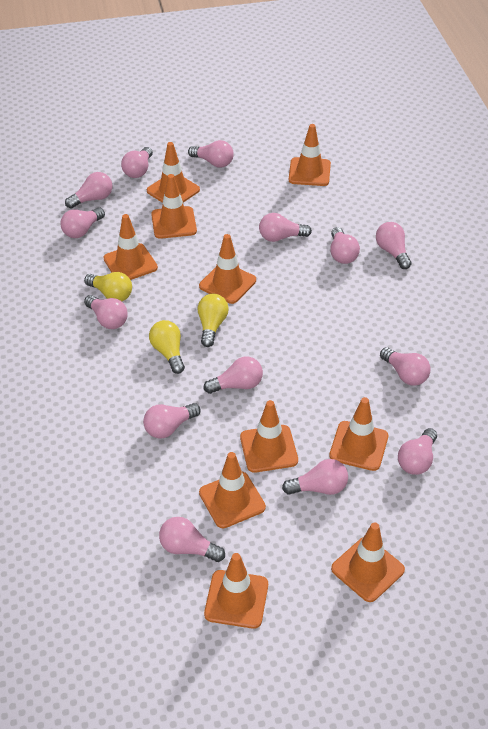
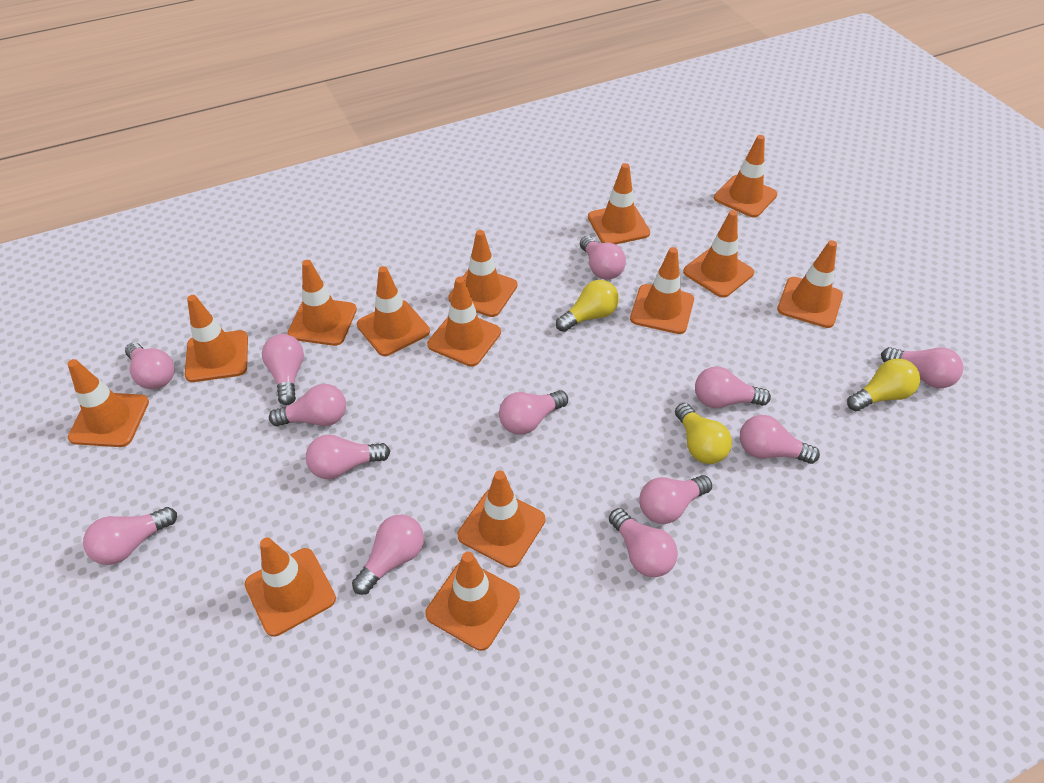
orange traffic cone: [103,214,158,280] [147,142,200,203] [151,174,197,239] [199,234,256,304] [199,452,266,528] [204,553,268,629] [240,400,298,473] [289,124,331,186] [329,397,388,471] [331,522,405,602] = 10 -> [67,359,149,447] [185,295,248,382] [245,537,336,637] [287,260,357,346] [357,266,430,356] [425,552,520,651] [427,277,501,367] [448,230,517,317] [458,471,545,568] [588,163,650,244] [630,247,694,334] [683,210,754,298] [714,135,777,218] [777,240,843,328] = 14
pink light bulb: [60,208,105,238] [65,172,112,209] [84,295,128,329] [121,147,153,178] [143,403,201,438] [159,517,225,562] [188,140,234,167] [204,356,263,394] [259,213,312,242] [282,459,348,495] [330,227,360,264] [376,222,411,269] [380,347,431,386] [398,428,437,475] = 14 -> [83,507,177,565] [125,343,175,389] [262,334,304,405] [269,384,346,426] [306,434,390,479] [352,515,424,595] [499,390,568,435] [580,236,626,280] [609,508,678,577] [639,475,712,524] [695,366,771,408] [740,415,820,464] [881,347,963,388] = 13

